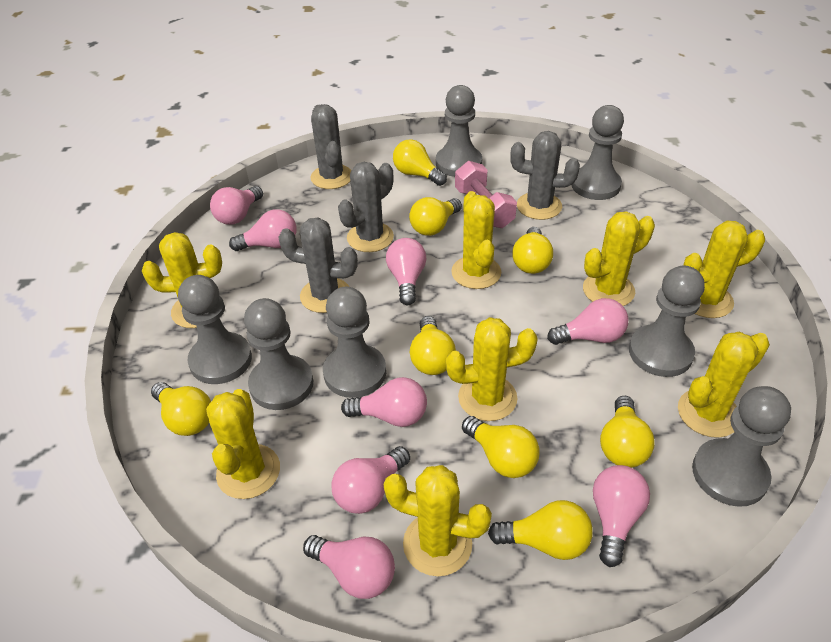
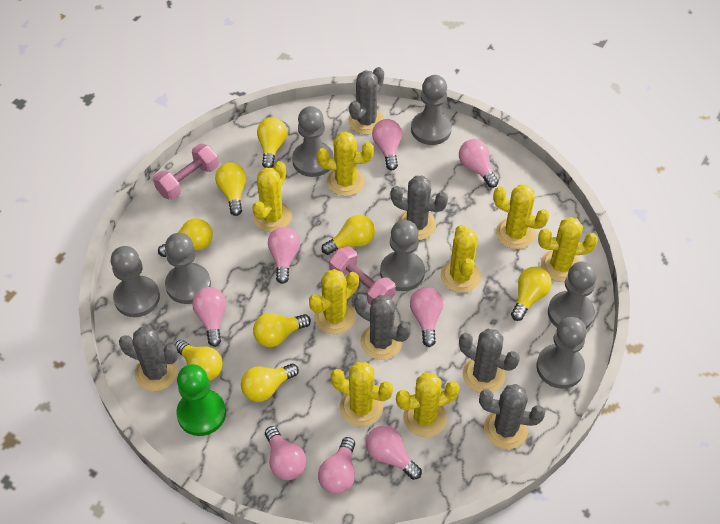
green pawn: none = 0 -> [176,364,226,436] = 1
grey cactus: [278,218,358,313] [310,104,352,189] [338,162,394,252] [510,131,580,220] = 4 -> [119,327,178,391] [348,67,385,135] [354,294,411,360] [390,175,448,240] [459,329,520,393] [479,384,545,449] = 6
pink dumbbell: [455,161,517,228] = 1 -> [153,143,219,200] [329,246,396,305] = 2

